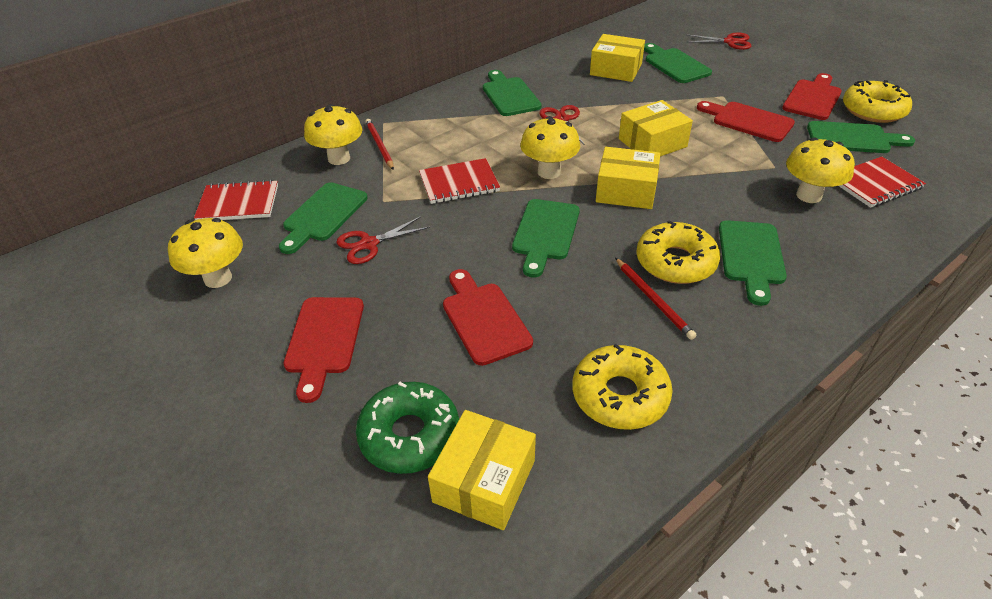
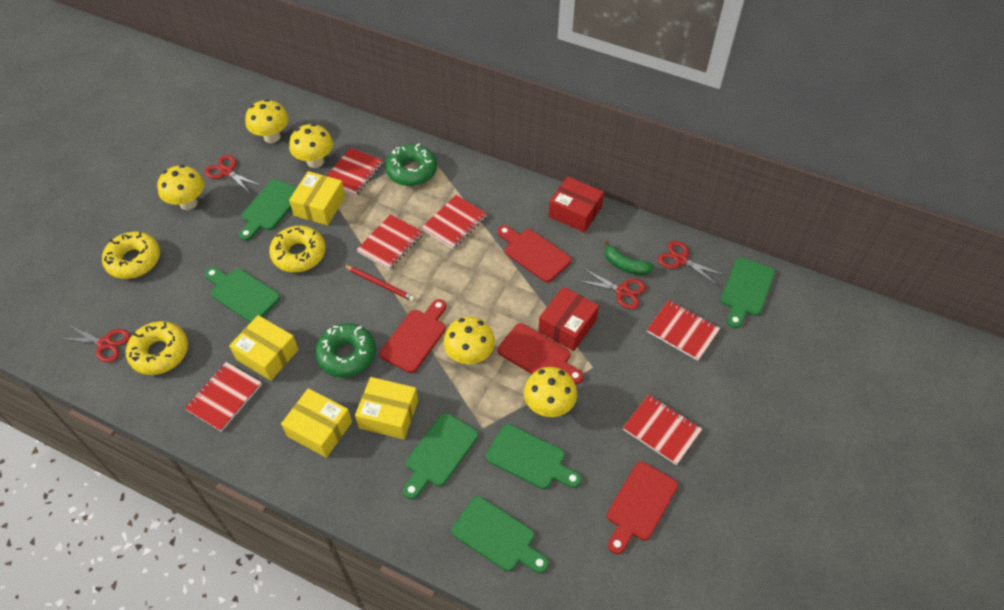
green banana: none = 0 -> [604,240,654,275] = 1
green donut: [356,382,459,474] = 1 -> [315,323,376,377] [385,144,437,186] = 2
red box: none = 0 -> [538,286,599,351] [548,176,604,233] = 2
red notebook: [194,180,278,220] [419,158,500,204] [839,157,926,208] = 3 -> [184,362,262,432] [327,147,383,197] [356,214,423,270] [421,195,487,249] [623,394,702,465] [647,300,720,361] = 6
red pencil: [365,119,394,170] [615,258,696,340] = 2 -> [344,265,415,301] = 1
red scissors: [336,216,430,264] [539,105,584,144] [687,32,752,50] = 3 -> [58,324,130,362] [205,155,261,194] [579,268,646,309] [658,241,724,285] = 4
yellow mushroom: [168,218,243,288] [304,104,362,165] [520,116,580,179] [786,138,855,203] = 4 -> [157,165,204,210] [245,99,289,143] [289,124,333,168] [443,317,495,365] [524,367,577,417] = 5

